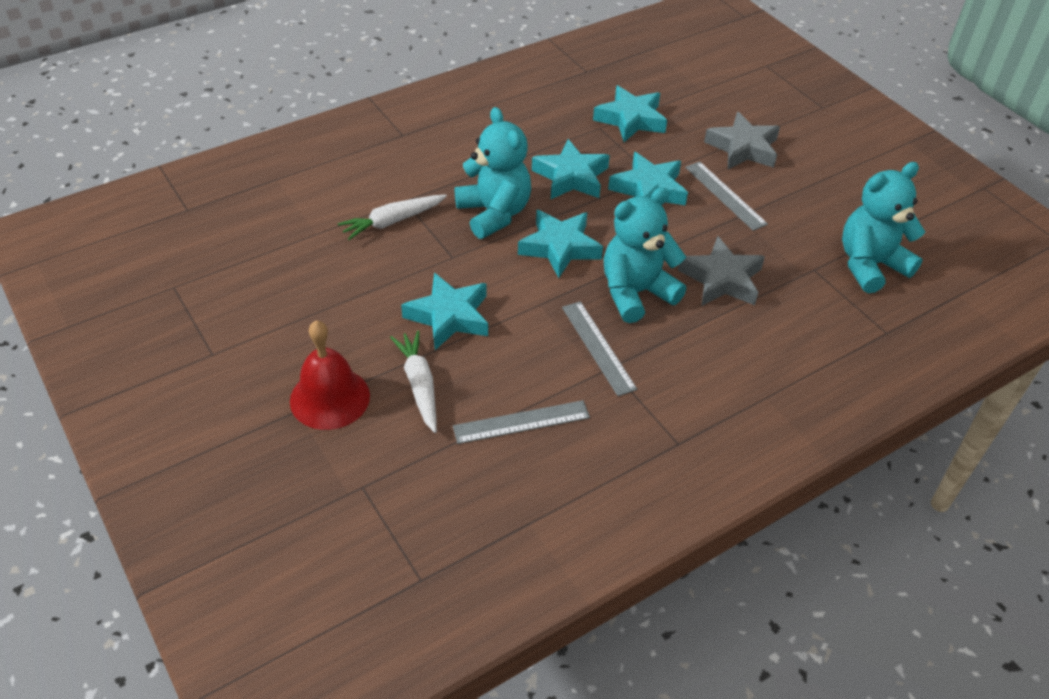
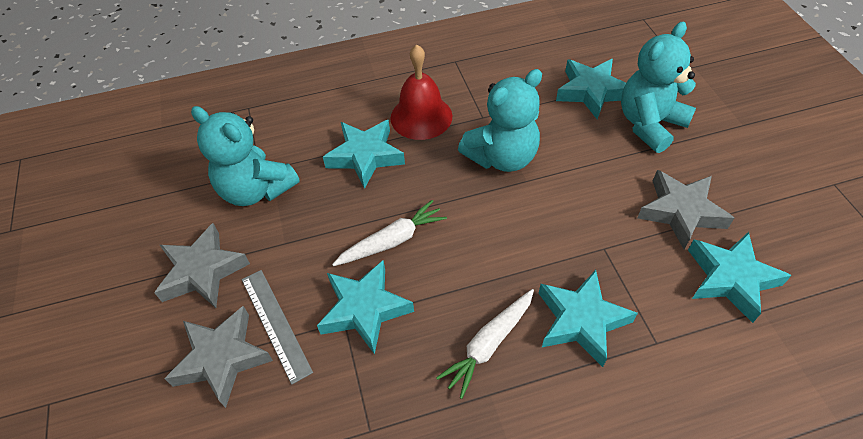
grey ruler: [453,400,590,444] [562,301,637,396] [685,161,768,231] = 3 -> [242,270,313,385] = 1
grey star: [678,236,765,306] [704,112,780,169] = 2 -> [154,223,250,308] [164,306,273,408] [637,170,734,249] = 3

